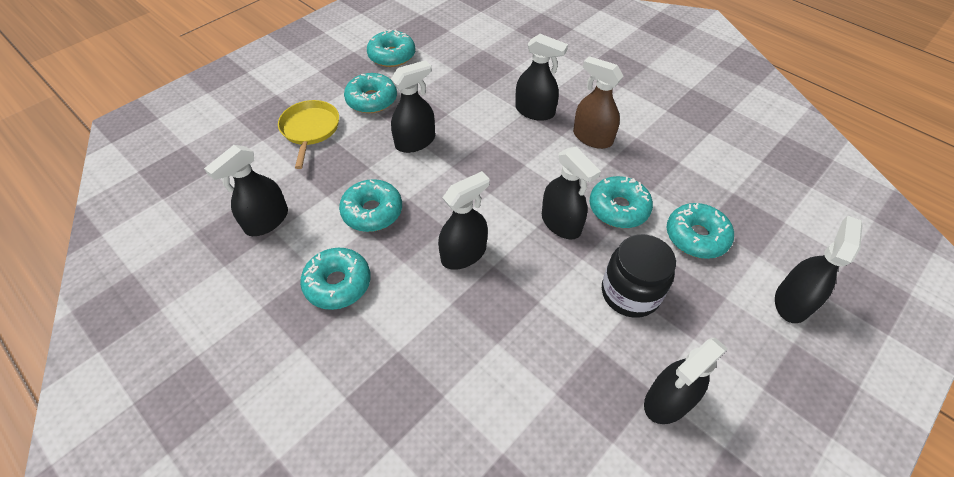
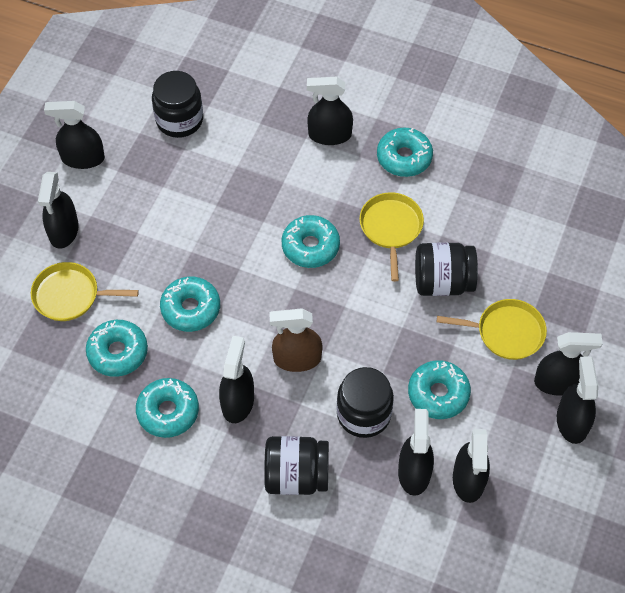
black jar: [602,234,676,318] = 1 -> [152,71,203,138] [264,436,329,495] [337,367,394,438] [415,242,478,296] = 4
black spray bottle: [204,145,288,236] [391,60,435,153] [438,171,490,270] [515,34,568,121] [542,147,601,239] [644,338,728,424] [775,215,863,323] = 7 -> [38,172,79,249] [44,101,105,169] [219,336,254,423] [307,77,353,145] [398,409,434,496] [453,429,490,503] [534,332,603,396] [557,356,598,444] = 8
yellow pan: [278,100,339,169] = 1 -> [31,262,139,321] [359,192,424,282] [437,299,547,360] = 3

